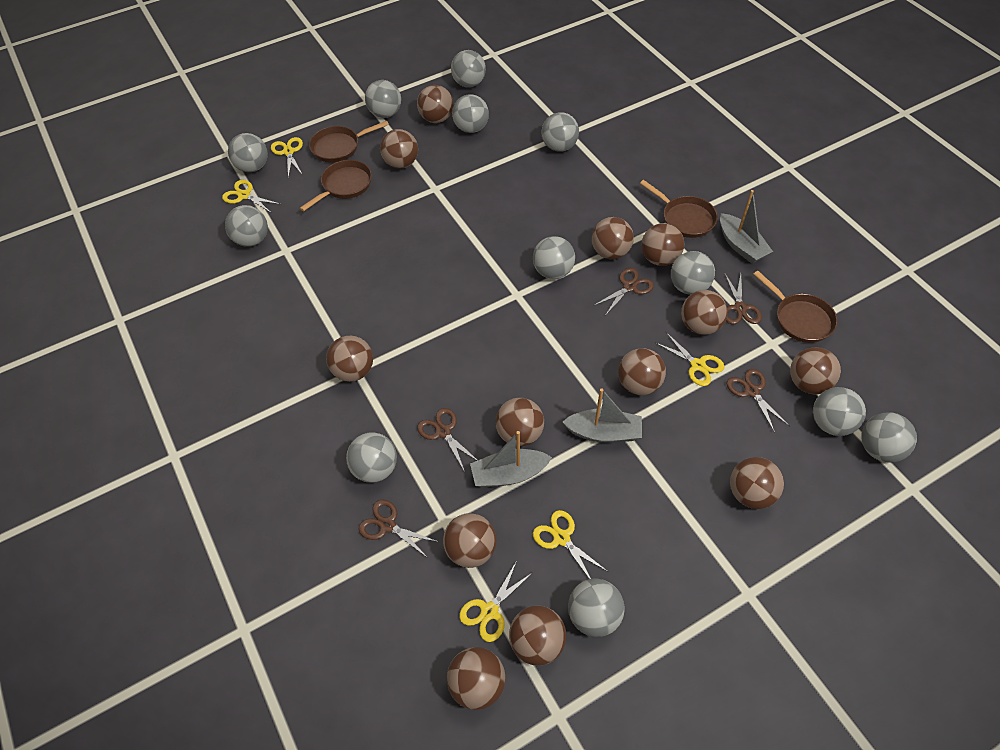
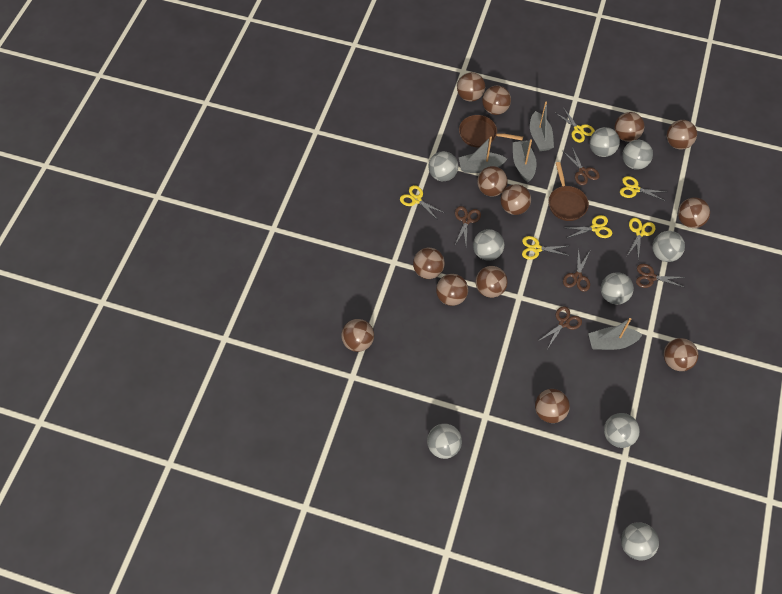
brown pan: [300,160,372,211] [309,121,389,163] [640,180,718,238] [753,271,838,343] = 4 -> [459,115,523,147] [549,162,589,221] = 2
grey ball: [225,205,268,247] [228,133,268,172] [346,432,397,483] [365,80,401,118] [451,50,486,87] [452,94,489,133] [533,236,575,279] [541,112,579,152] [568,579,625,637] [671,251,715,295] [813,387,866,436] [861,412,917,463] = 12 -> [427,424,462,459] [428,151,458,181] [473,229,504,261] [590,127,620,157] [601,272,634,304] [604,413,640,448] [621,522,659,561] [622,140,653,170] [652,231,685,262] = 9
grey boat: [470,431,552,487] [563,388,642,443] [720,190,773,264] = 3 -> [459,136,507,173] [513,139,537,182] [530,102,554,151] [588,318,642,350] = 4
yellow scissors: [222,180,280,213] [271,137,303,178] [459,561,533,642] [533,510,608,579] [655,332,725,386] = 5 -> [400,185,445,220] [522,236,570,260] [554,107,595,143] [567,215,612,238] [620,176,665,201] [627,218,655,260] = 6

